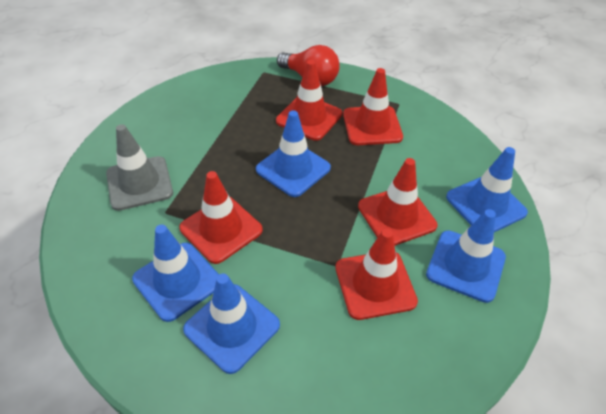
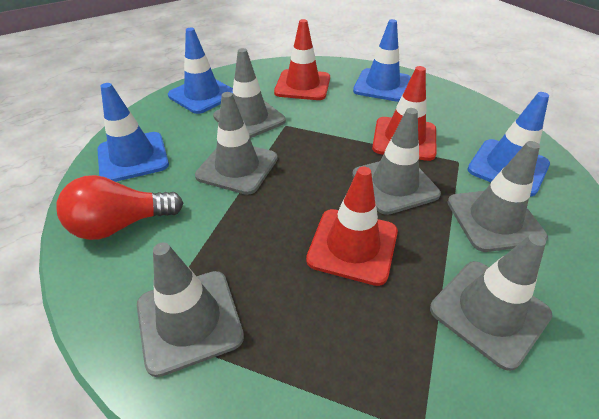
blue traffic cone: [132,225,219,322] [183,273,280,374] [256,110,331,197] [426,209,506,303] [446,147,528,232] = 5 -> [97,83,169,182] [168,28,233,114] [353,19,411,102] [467,92,550,196] = 4
grey traffic cone: [106,124,173,211] = 1 -> [137,242,244,377] [195,92,278,195] [213,48,286,138] [352,108,441,215] [430,233,553,371] [447,141,548,252] = 6
red traffic cone: [179,171,263,264] [276,60,342,141] [336,229,418,320] [343,68,403,145] [358,158,437,246] = 5 -> [274,19,330,100] [306,167,398,286] [372,66,437,161] = 3

